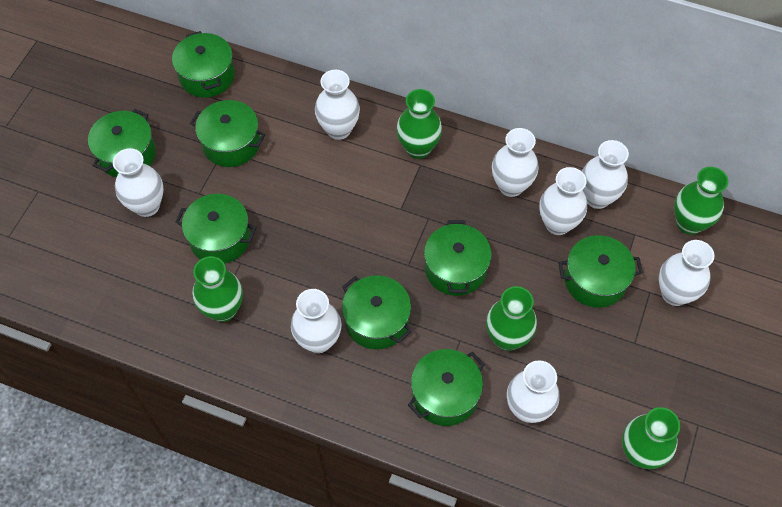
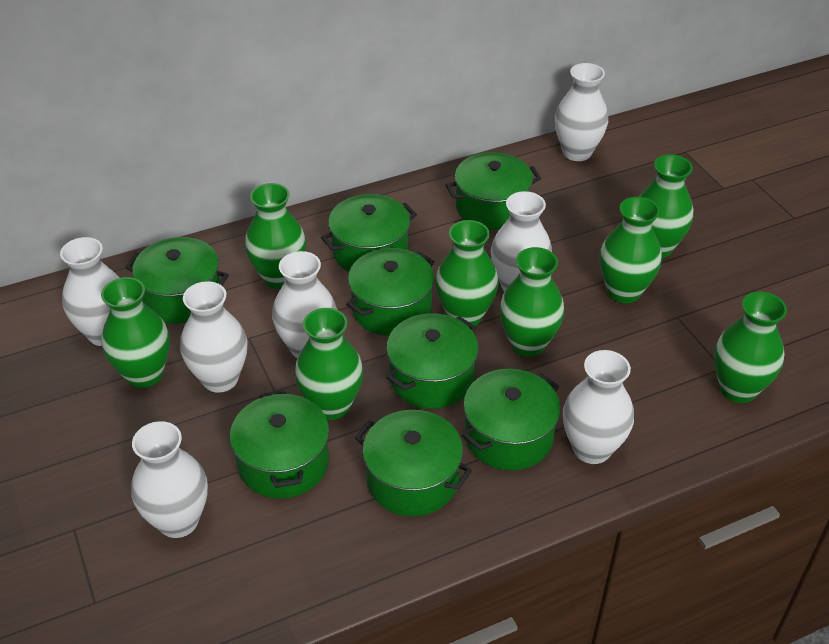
green vase: [193,256,243,322] [396,89,442,159] [486,286,537,351] [622,407,680,469] [674,167,728,235] = 5 -> [101,277,170,388] [245,183,306,289] [295,308,363,420] [435,220,499,326] [499,247,564,357] [599,197,662,303] [639,154,694,258] [714,292,787,403] = 8
white vase: [113,148,163,217] [291,289,342,353] [315,70,360,140] [492,128,538,197] [507,360,559,423] [539,167,587,235] [582,140,629,209] [659,240,714,306] = 8 -> [60,237,120,346] [131,421,208,538] [180,281,247,393] [272,251,337,358] [491,191,552,292] [555,63,608,161] [563,350,634,464] = 7

